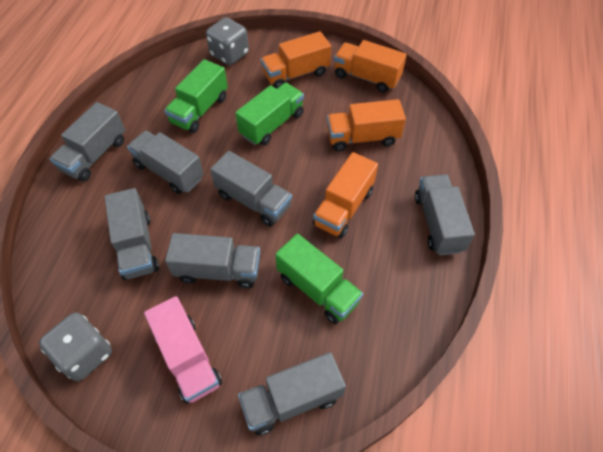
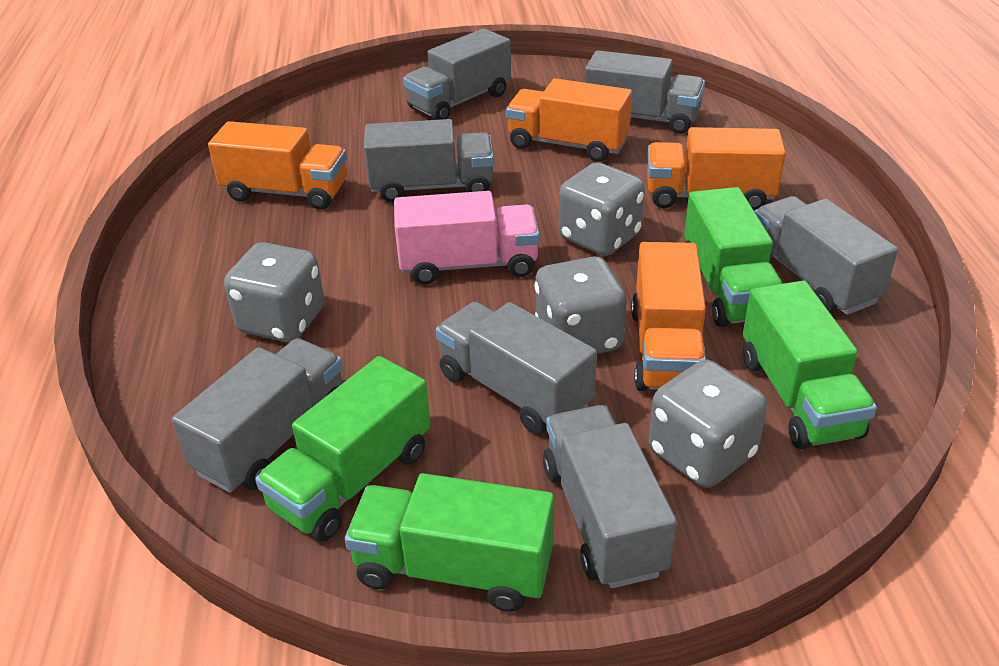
green truck: [164,59,228,133] [235,83,304,145] [275,234,363,324] = 3 -> [255,356,431,542] [345,473,554,612] [684,187,782,327] [743,281,877,449] = 4
grey dice: [39,312,112,381] [206,17,249,65] = 2 -> [224,242,324,342] [534,256,627,354] [559,163,645,256] [648,359,767,488] = 4

